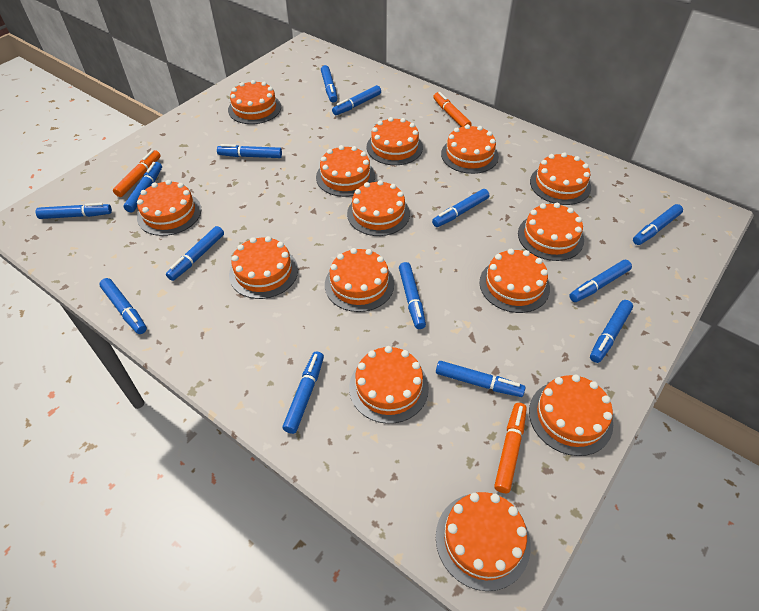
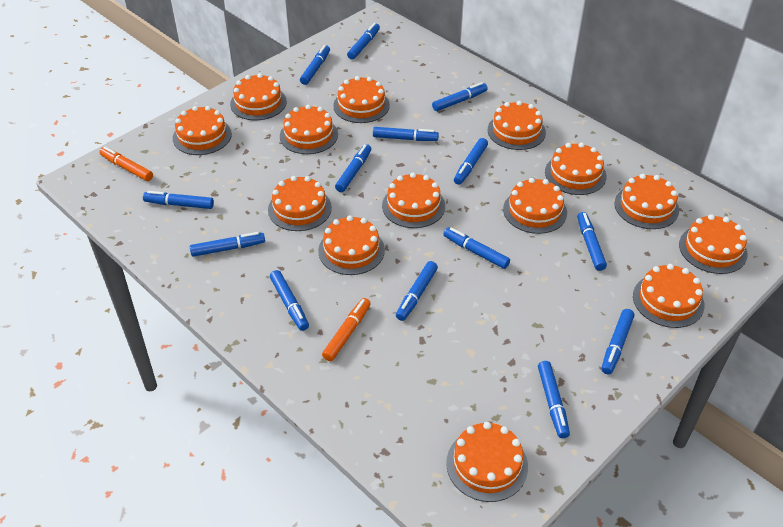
orange marker: [113,150,161,197] [433,92,472,127] [494,403,527,493] = 3 -> [99,147,153,181] [322,298,371,361] = 2

